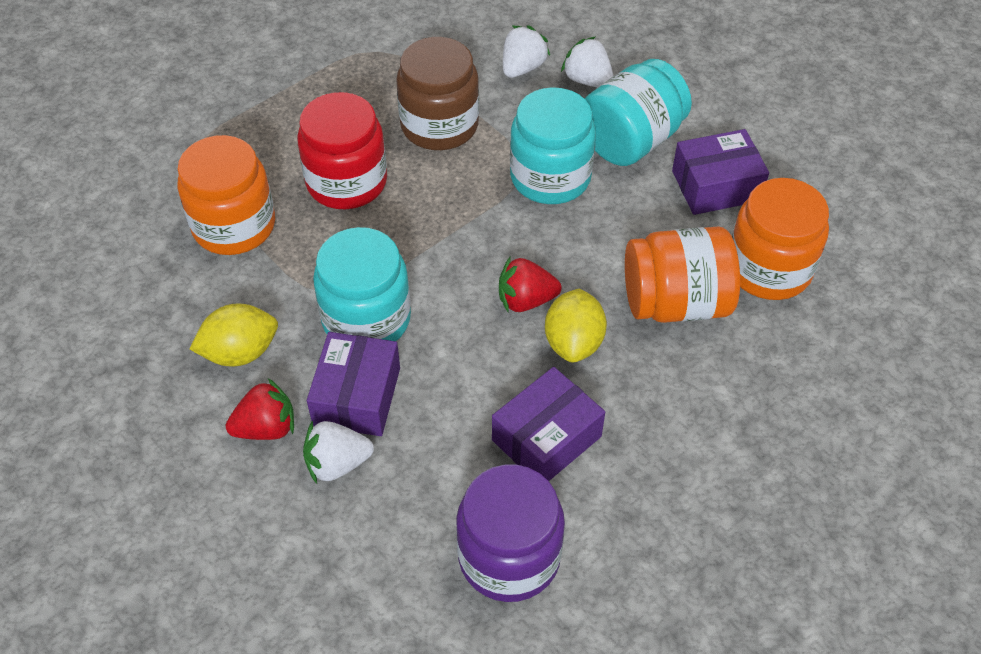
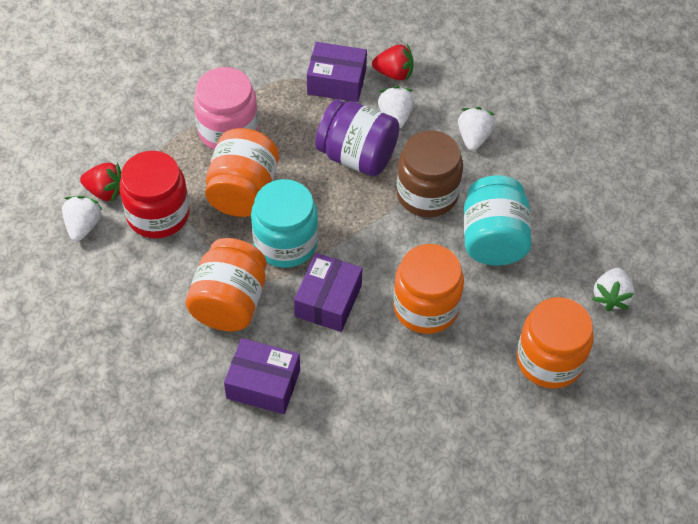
orange jar: [177,135,275,255] [625,227,740,323] [732,178,829,300] = 3 -> [186,238,267,331] [205,128,279,217] [393,244,464,334] [517,297,594,389] = 4
pink jar: none = 0 -> [194,67,258,150] = 1
turquoise jar: [313,227,411,341] [510,87,596,204] [585,59,692,166] = 3 -> [251,179,318,268] [464,175,532,266] = 2
white strawberry: [303,420,374,484] [503,25,550,78] [561,37,613,87] = 3 -> [62,196,103,241] [378,86,414,129] [458,107,495,150] [593,268,635,311] = 4
yellow lemon: [190,303,278,367] [545,289,607,363] = 2 -> none = 0

